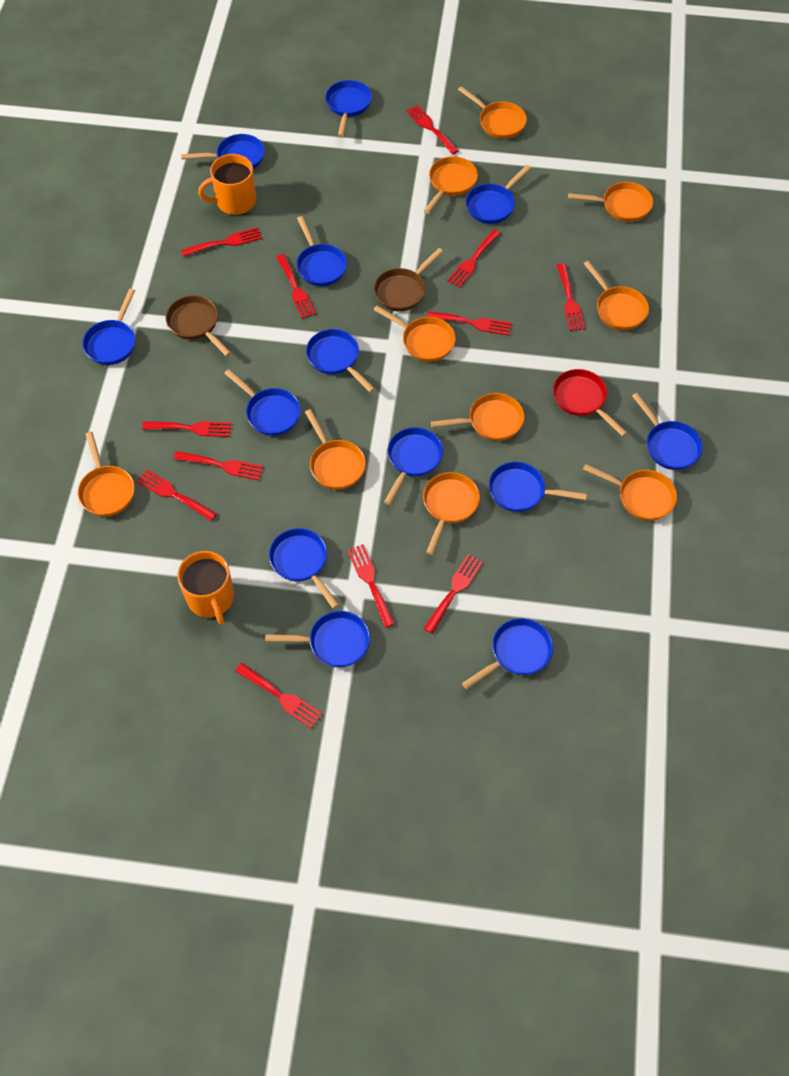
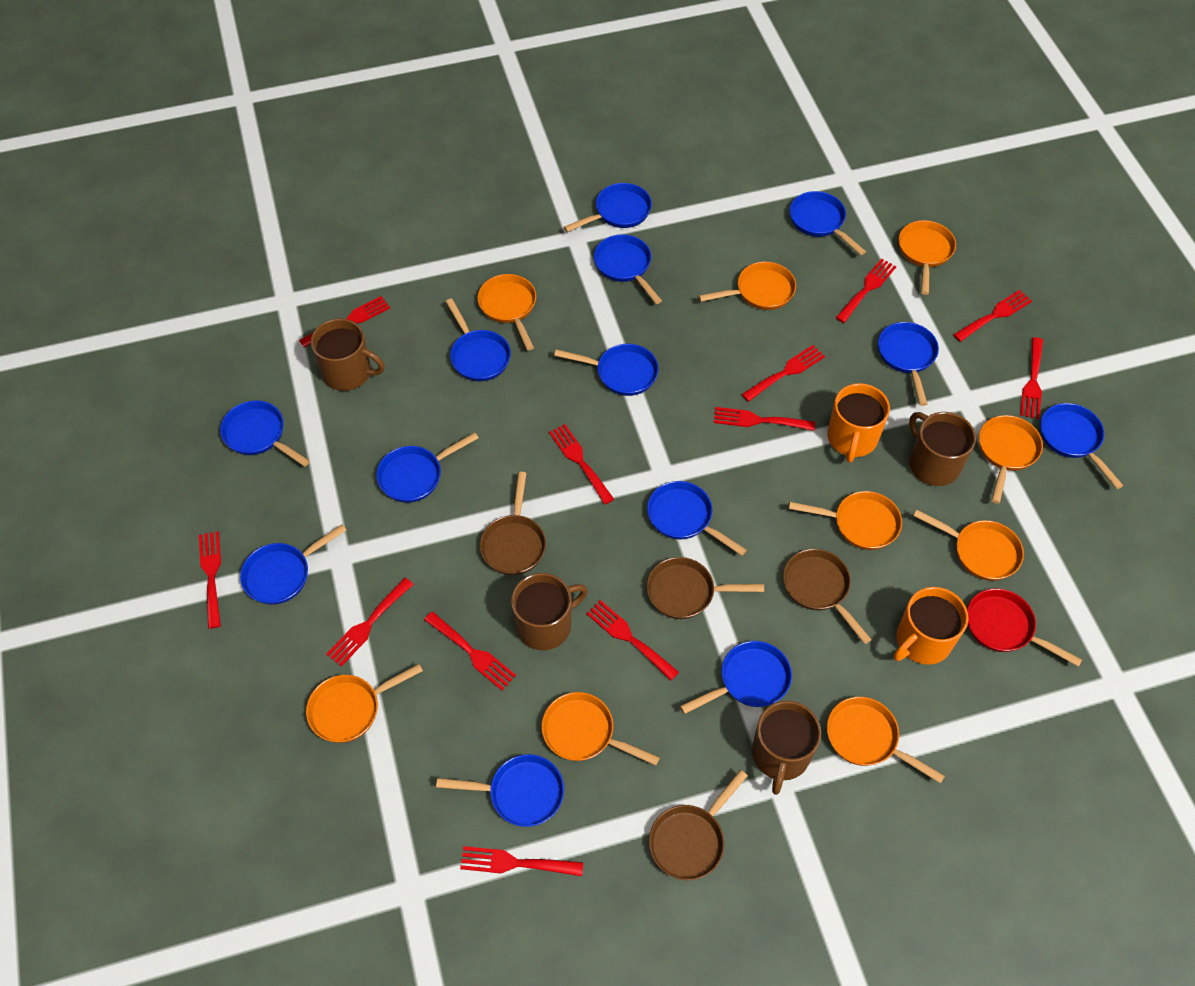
brown mug: none = 0 -> [311,318,385,391] [511,573,588,650] [752,701,821,795] [909,412,976,486] = 4
brown pan: [166,295,231,356] [374,248,444,311] = 2 -> [480,472,546,575] [647,557,764,619] [649,770,748,880] [783,549,872,644] = 4
orange pan: [78,432,135,517] [305,409,366,490] [374,306,456,362] [423,472,480,555] [424,156,478,214] [431,393,524,441] [458,86,527,139] [568,182,653,222] [583,464,677,521] [584,261,649,330] = 10 -> [306,664,423,743] [477,274,536,350] [542,692,660,765] [699,262,796,310] [789,491,902,550] [827,697,945,784] [899,220,956,295] [913,509,1024,581] [979,415,1043,504] = 9

